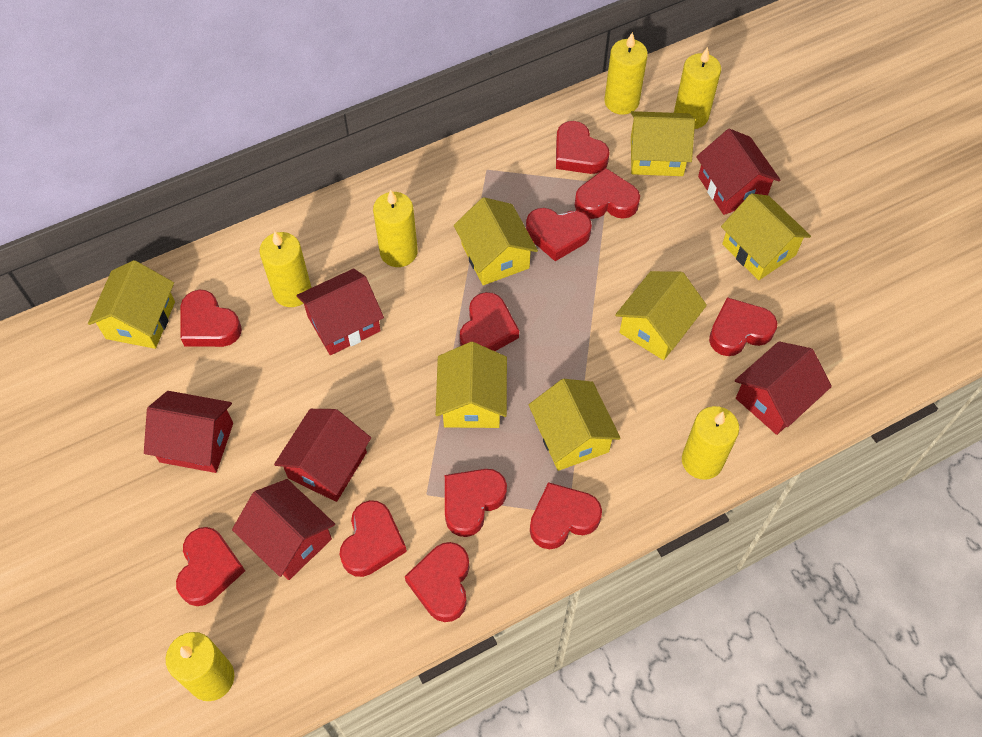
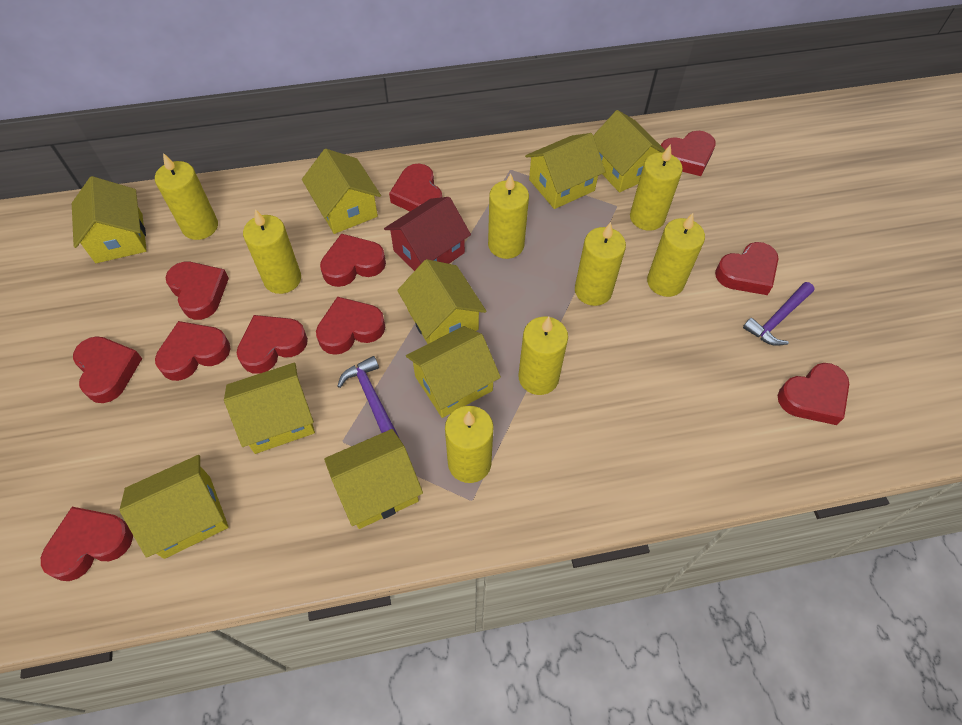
purple hammer: none = 0 -> [338,356,399,437] [743,282,814,346] = 2
red house: [144,391,233,473] [232,479,335,580] [274,409,371,502] [296,269,384,355] [696,129,780,215] [735,341,832,435] = 6 -> [384,197,471,271] = 1
yellow candle: [166,632,234,701] [259,231,311,307] [373,190,418,267] [605,32,648,115] [674,47,721,129] [682,406,739,480] = 6 -> [155,153,218,240] [243,209,301,294] [445,406,494,483] [488,173,529,259] [519,317,568,395] [575,222,626,306] [630,144,683,231] [647,213,705,297] = 8
yellow house: [88,260,175,349] [436,342,507,428] [454,197,538,285] [529,379,621,471] [615,271,707,360] [631,111,695,176] [721,193,811,280] = 7 -> [72,176,147,263] [120,455,229,559] [224,363,315,454] [302,149,381,234] [324,429,423,529] [397,259,486,344] [406,326,501,418] [525,133,605,209] [593,110,665,193] = 9

